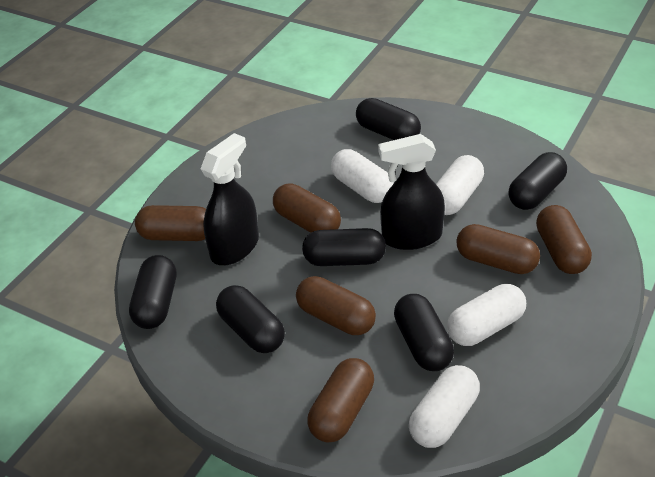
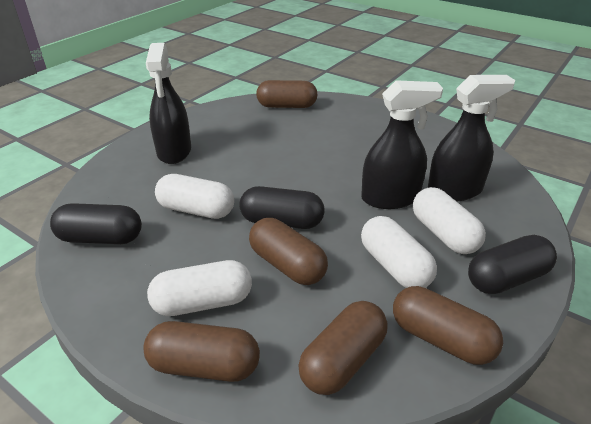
black capsule: [129,255,176,329] [216,285,285,353] [302,228,386,266] [356,98,421,140] [394,294,454,371] [508,152,567,210] = 6 -> [50,203,142,244] [239,186,324,229] [468,235,557,294] = 3
black spray bottle: [201,133,259,265] [378,134,445,250] = 2 -> [146,43,191,164] [361,80,443,209] [428,75,515,202] = 3
brown capsule: [135,205,206,241] [273,183,341,233] [296,276,376,335] [308,358,374,443] [456,224,540,274] [536,205,592,274] = 6 -> [143,321,260,382] [249,218,328,285] [256,80,318,108] [298,301,388,395] [393,286,503,365] = 5

